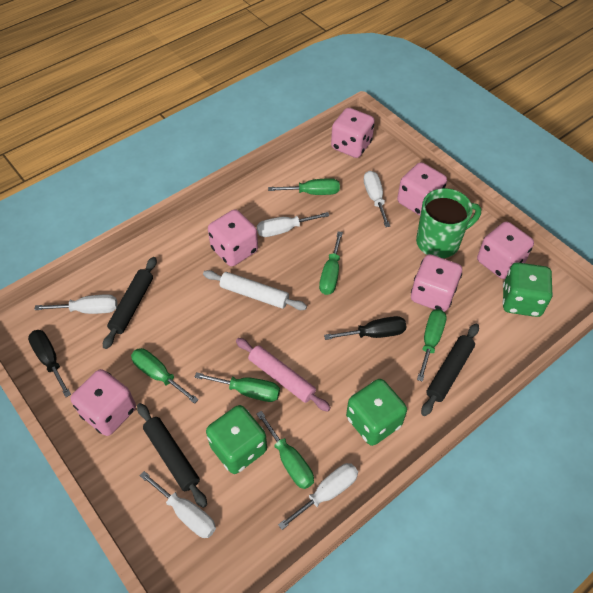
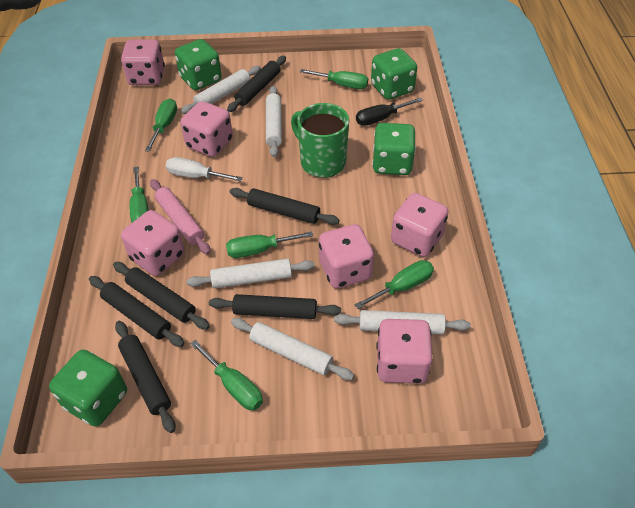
black rolling pin: [103,257,157,349] [137,403,207,508] [421,323,479,416] = 3 -> [89,276,184,347] [113,262,210,330] [115,321,175,433] [209,294,341,319] [227,56,286,112] [230,188,340,225] = 6
black screwdriver: [28,330,71,397] [324,316,407,340] = 2 -> [356,97,423,126] = 1
green dice: [206,405,267,474] [346,379,407,446] [502,262,553,317] = 3 -> [49,349,127,427] [175,39,222,90] [371,48,417,100] [372,123,416,175] = 4
white rolling pin: [203,270,307,310] = 1 -> [181,66,261,114] [187,259,315,289] [231,318,354,380] [266,85,282,157] [334,310,471,335] = 5
white screwdriver: [34,294,117,314] [140,471,216,538] [257,212,329,237] [278,463,358,530] [364,171,390,227] = 5 -> [166,157,243,181] = 1

